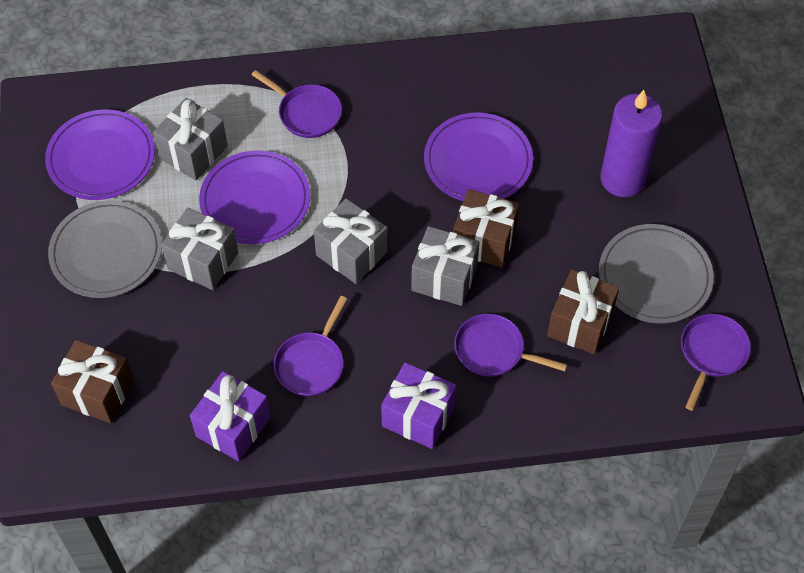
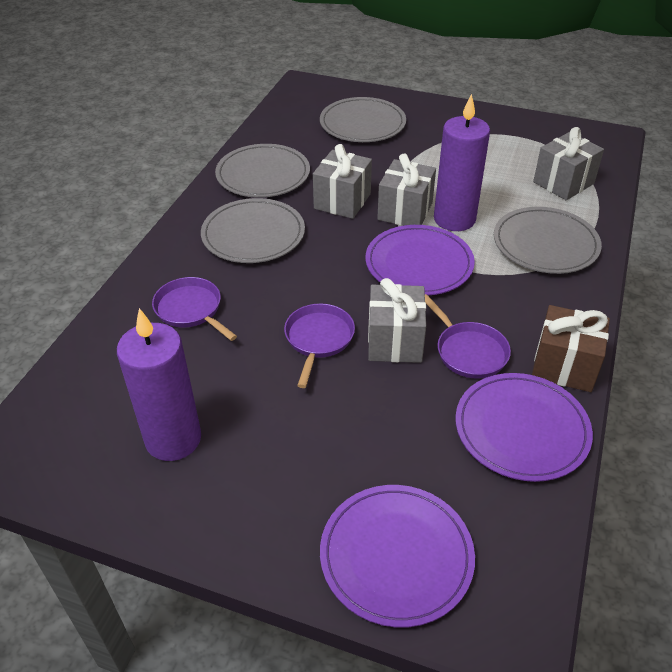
brown gift: [51,340,134,423] [453,189,519,268] [547,269,619,354] = 3 -> [532,305,610,392] = 1
grey plate: [48,200,162,298] [599,224,714,323] = 2 -> [201,198,305,263] [215,144,310,198] [320,97,406,142] [494,207,602,274] = 4
purple candle: [600,90,663,197] = 1 -> [117,308,201,461] [434,94,490,231] = 2
purple gift: [190,371,271,461] [381,362,456,449] = 2 -> none = 0
purple pan: [252,70,342,138] [274,296,347,396] [454,314,567,377] [681,314,751,411] = 4 -> [152,277,237,341] [284,304,355,388] [425,294,511,379] = 3

